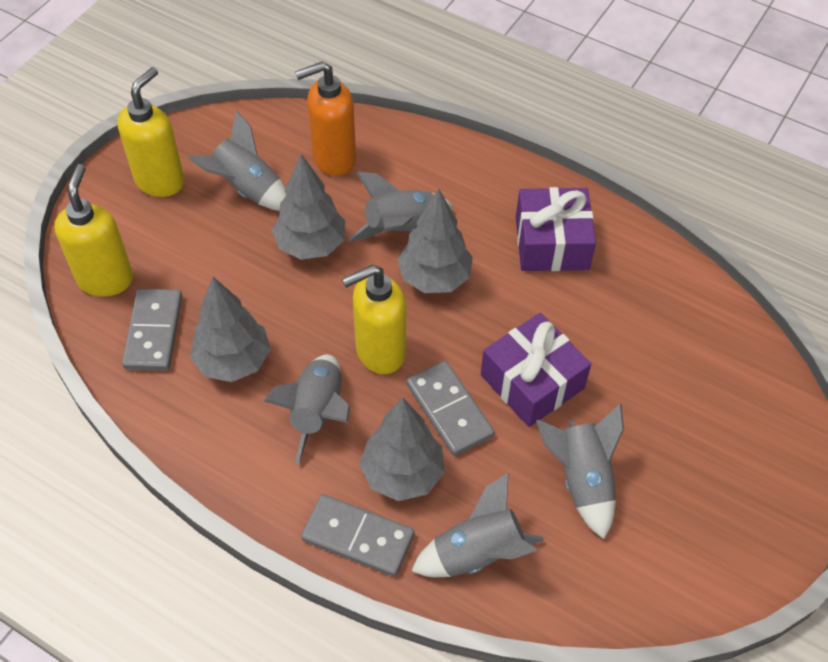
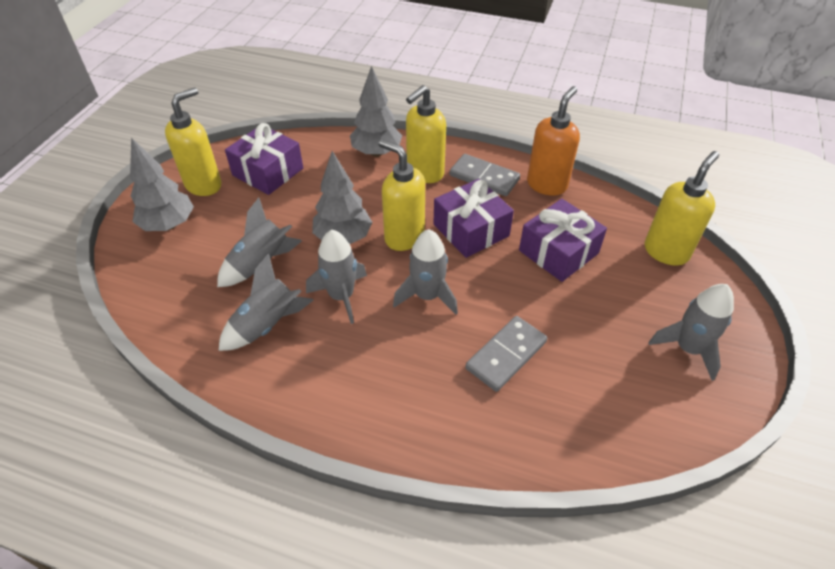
grey domino: [122,289,182,371] [301,494,414,577] [407,361,494,456] = 3 -> [450,154,520,196] [465,316,547,392] = 2
grey tree: [190,277,271,382] [272,154,345,260] [359,398,445,501] [397,189,473,293] = 4 -> [130,138,194,231] [312,151,372,244] [350,66,402,157] = 3
purple gift: [481,313,591,427] [516,187,596,271] = 2 -> [225,123,303,195] [433,179,514,258] [519,199,607,282] = 3
yellow soap dispenser: [54,164,133,297] [117,67,185,197] [342,265,406,374] = 3 -> [165,87,222,196] [379,139,425,251] [406,85,446,183] [645,151,719,266] = 4

